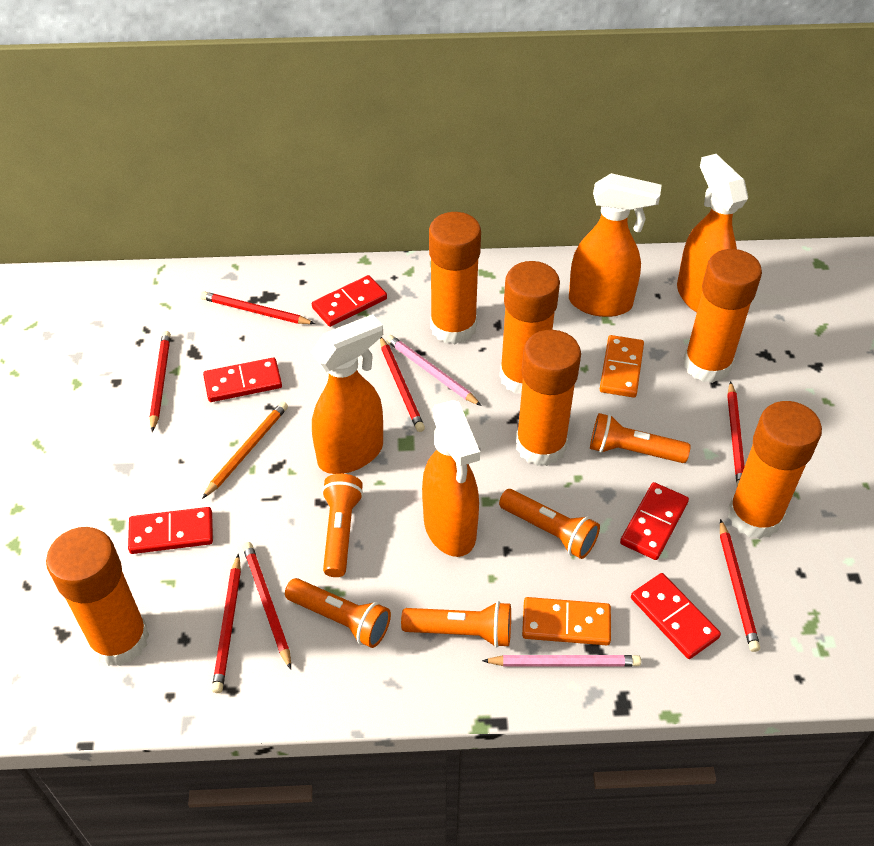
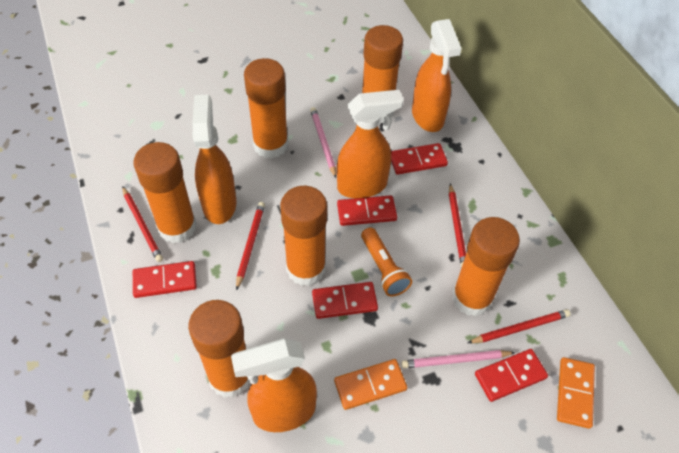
orange flashlight: [285,578,391,648] [322,474,363,577] [401,601,511,648] [499,489,600,559] [590,413,691,463] = 5 -> [361,227,412,296] = 1
orange pencil: [202,402,288,499] = 1 -> none = 0
red pencil: [150,331,171,432] [201,291,315,324] [212,554,241,693] [243,542,291,670] [380,337,425,432] [720,519,760,652] [727,381,745,486] = 7 -> [122,186,163,262] [236,202,265,291] [449,184,466,268] [468,309,571,343] = 4

